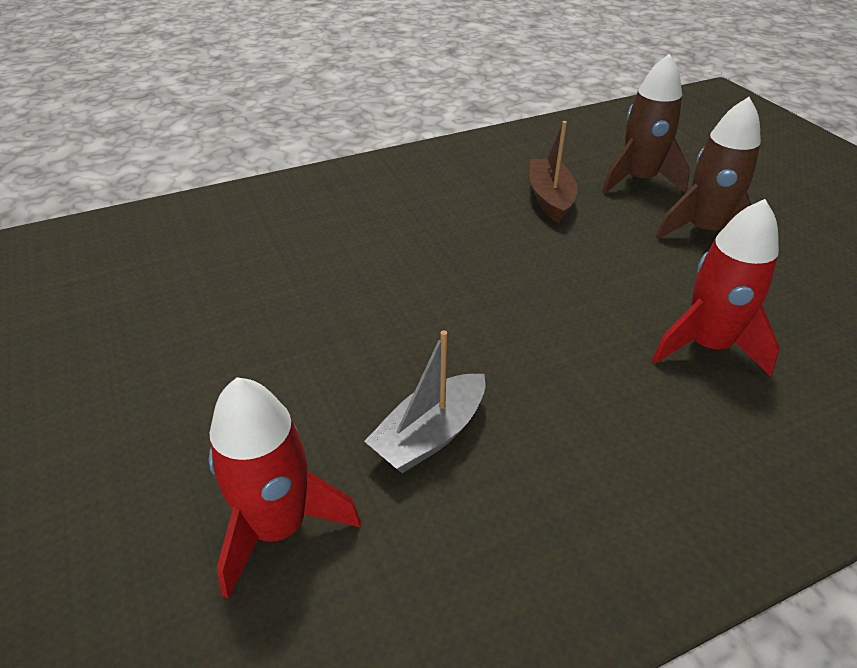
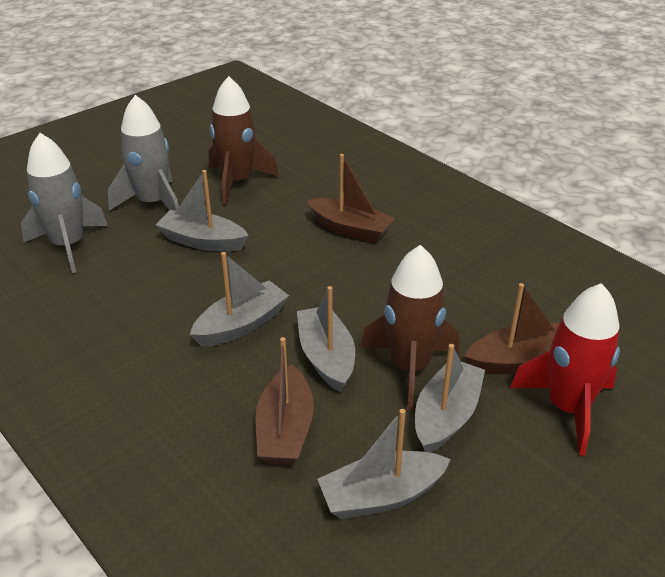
brown boat: [530,121,578,223] = 1 -> [255,337,314,465] [307,154,395,243] [465,283,560,374] = 3
grey boat: [364,330,485,473] = 1 -> [156,170,249,252] [190,252,289,347] [297,286,355,393] [317,409,451,519] [415,344,485,453] = 5
grey rocket: none = 0 -> [21,133,108,273] [108,95,179,211] = 2
red rocket: [209,377,361,599] [652,199,780,377] = 2 -> [510,283,620,456] = 1

